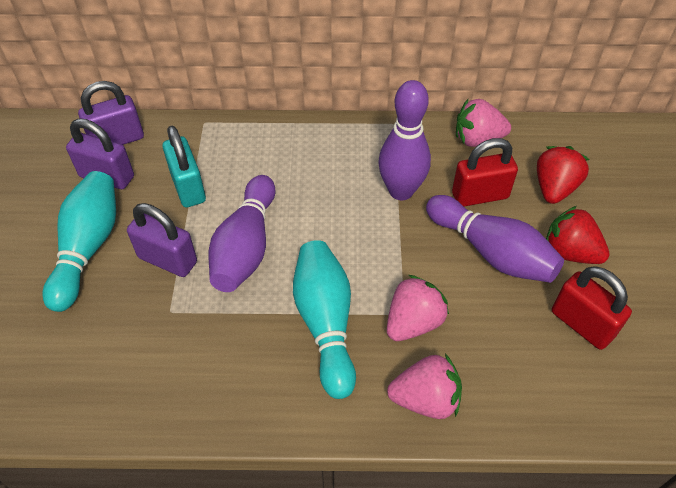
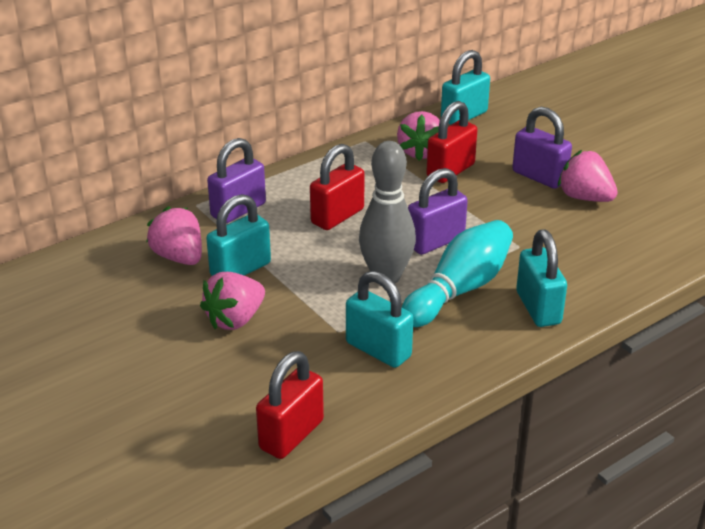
grey bowling pin: none = 0 -> [359,141,416,284] = 1
pink strawberry: [387,275,449,341] [387,354,462,419] [456,99,511,147] = 3 -> [146,206,202,265] [200,272,265,330] [397,111,440,161] [558,150,618,202] = 4
purple bowling pin: [209,175,276,292] [378,80,431,200] [426,195,564,283] = 3 -> none = 0
red padlock: [452,138,518,207] [552,266,632,350] = 2 -> [256,351,324,459] [310,144,365,230] [426,101,477,183] = 3
red strawberry: [537,146,590,204] [546,206,610,264] = 2 -> none = 0
turquoise bowling pin: [43,171,116,312] [293,240,356,399] = 2 -> [402,220,513,327] = 1
turquoise padlock: [162,126,206,208] = 1 -> [206,194,271,276] [346,271,413,368] [441,50,490,125] [516,230,567,327] = 4

